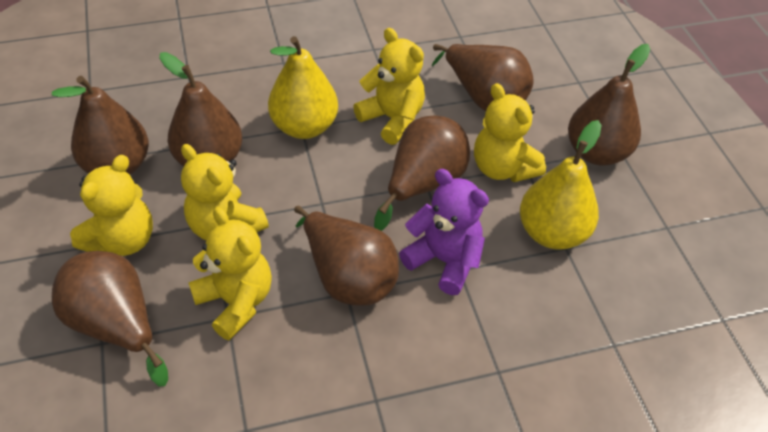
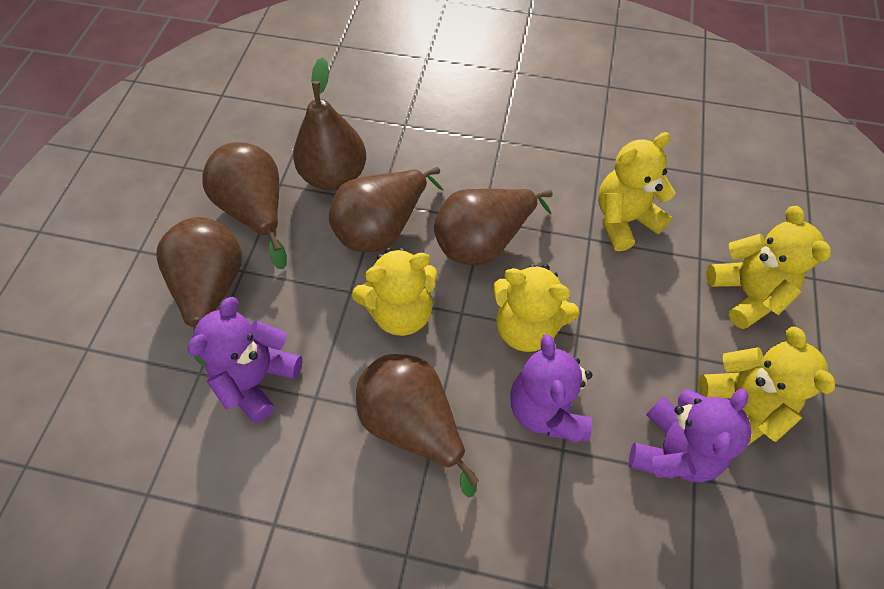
brown pear: [52,76,149,175] [52,251,168,386] [159,52,242,166] [294,206,399,306] [374,115,470,231] [432,44,534,111] [568,44,650,166] = 7 -> [156,217,242,365] [203,142,287,269] [293,57,366,190] [329,167,443,252] [356,354,479,498] [434,189,553,266] = 6
purple teddy bear: [399,169,489,295] = 1 -> [188,297,303,423] [510,334,592,443] [629,389,752,482] = 3
yellow pear: [268,36,338,139] [520,120,602,250] = 2 -> none = 0

